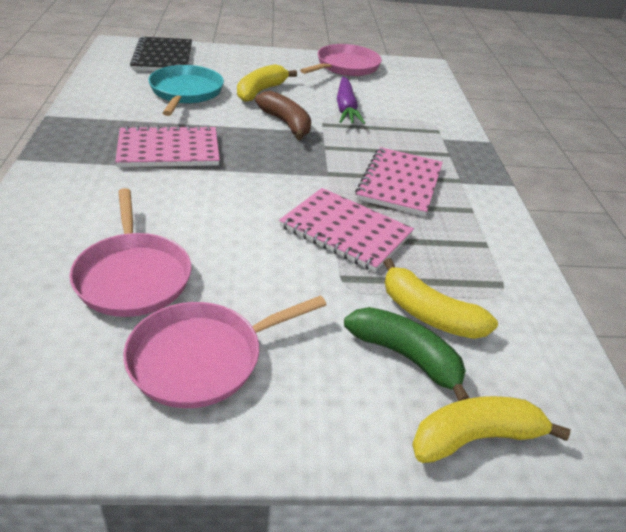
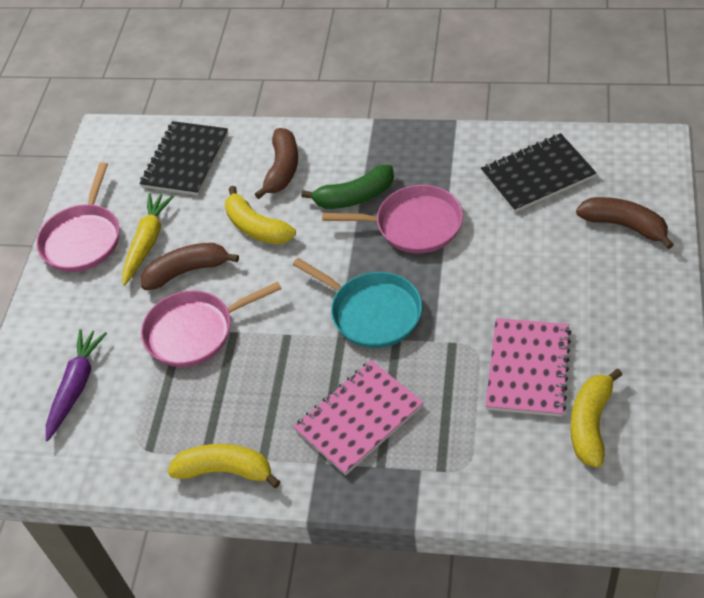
black notebook: [130,37,192,71] = 1 -> [140,121,228,196] [481,133,596,213] = 2
brown banana: [255,91,311,140] = 1 -> [141,243,239,290] [255,128,298,199] [576,197,674,249] = 3
pink notebook: [115,125,220,167] [279,188,414,272] [355,147,443,216] = 3 -> [293,360,424,475] [485,318,571,417] = 2
yellow carrot: none = 0 -> [122,193,174,286] = 1

